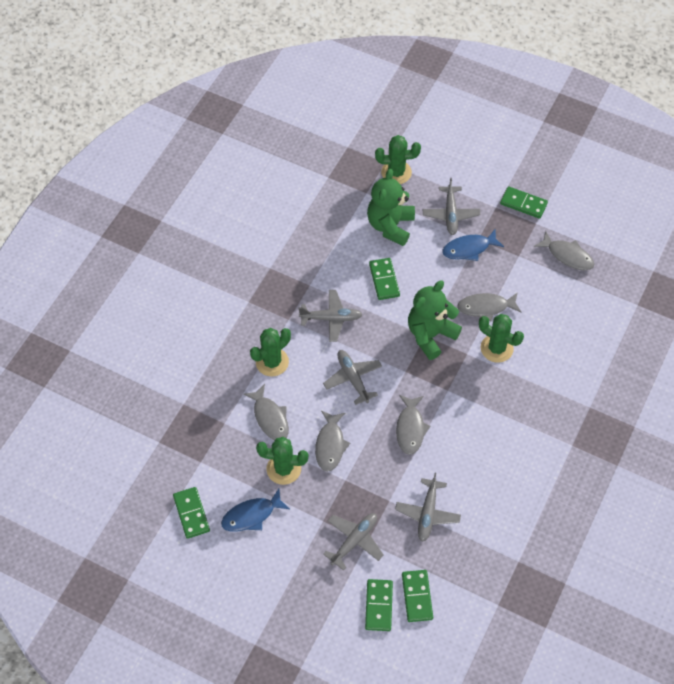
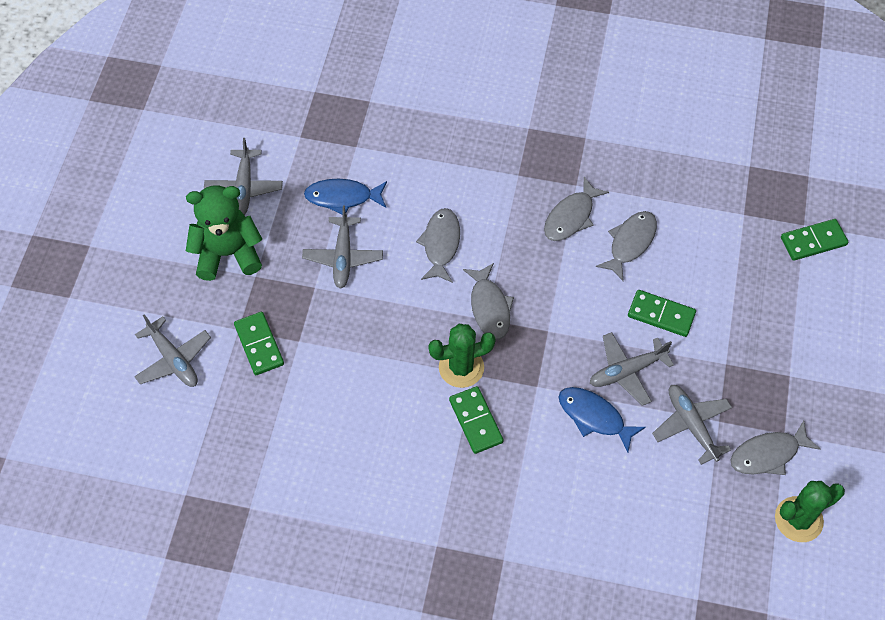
green cactus: [250,328,291,376] [256,437,308,485] [375,135,421,184] [479,314,524,363] = 4 -> [428,324,496,388] [775,481,845,542] = 2
green domino: [173,487,210,539] [365,579,393,631] [369,258,400,300] [402,570,433,622] [500,186,548,219] = 5 -> [234,312,284,375] [449,386,504,454] [628,290,696,337] [781,219,848,261] = 4
green teddy bear: [367,169,415,246] [408,280,462,360] = 2 -> [186,185,262,281] = 1

